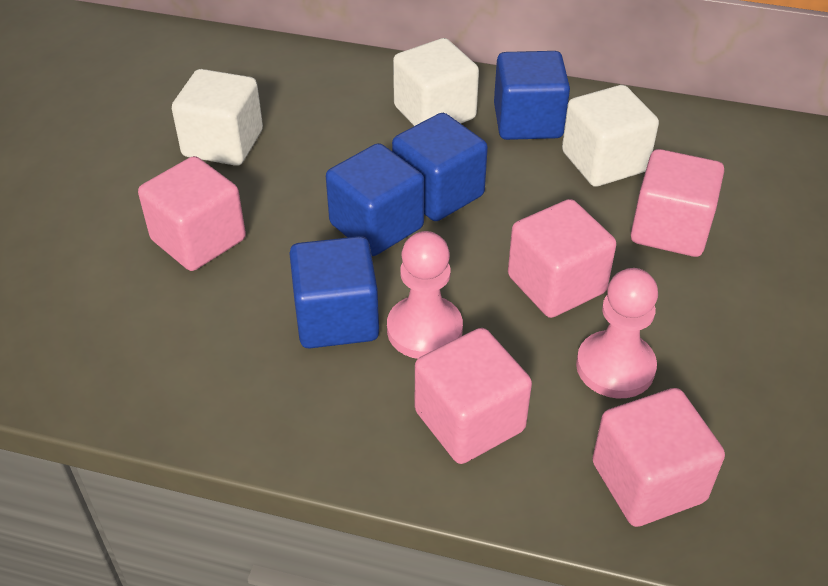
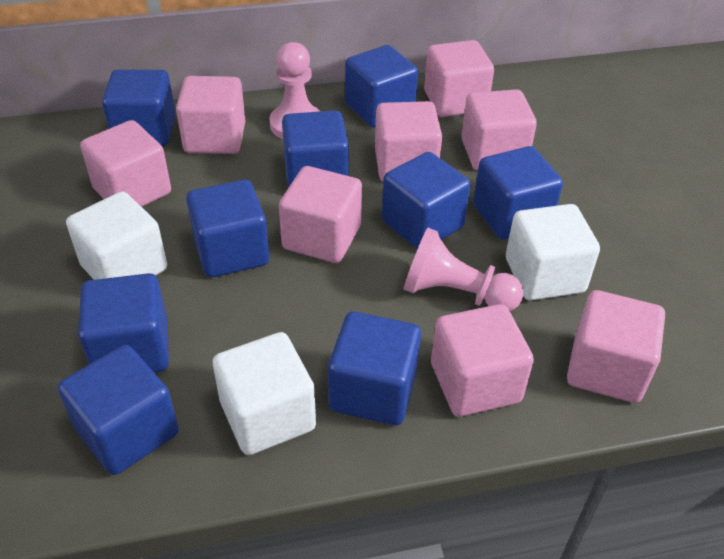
blue cube: [289,236,379,349] [326,143,424,256] [392,113,488,221] [494,51,570,140] = 4 -> [58,345,179,475] [78,273,169,373] [102,69,176,146] [186,180,269,278] [282,110,349,188] [328,311,421,425] [345,45,418,128] [382,152,471,249] [473,146,563,240] = 9
pink cube: [138,156,246,271] [415,328,532,464] [508,199,616,318] [592,388,725,527] [631,149,724,257] = 5 -> [80,120,171,207] [176,76,245,154] [279,166,362,263] [375,101,442,181] [424,40,494,117] [431,304,534,417] [461,89,537,170] [567,290,665,403] = 8

